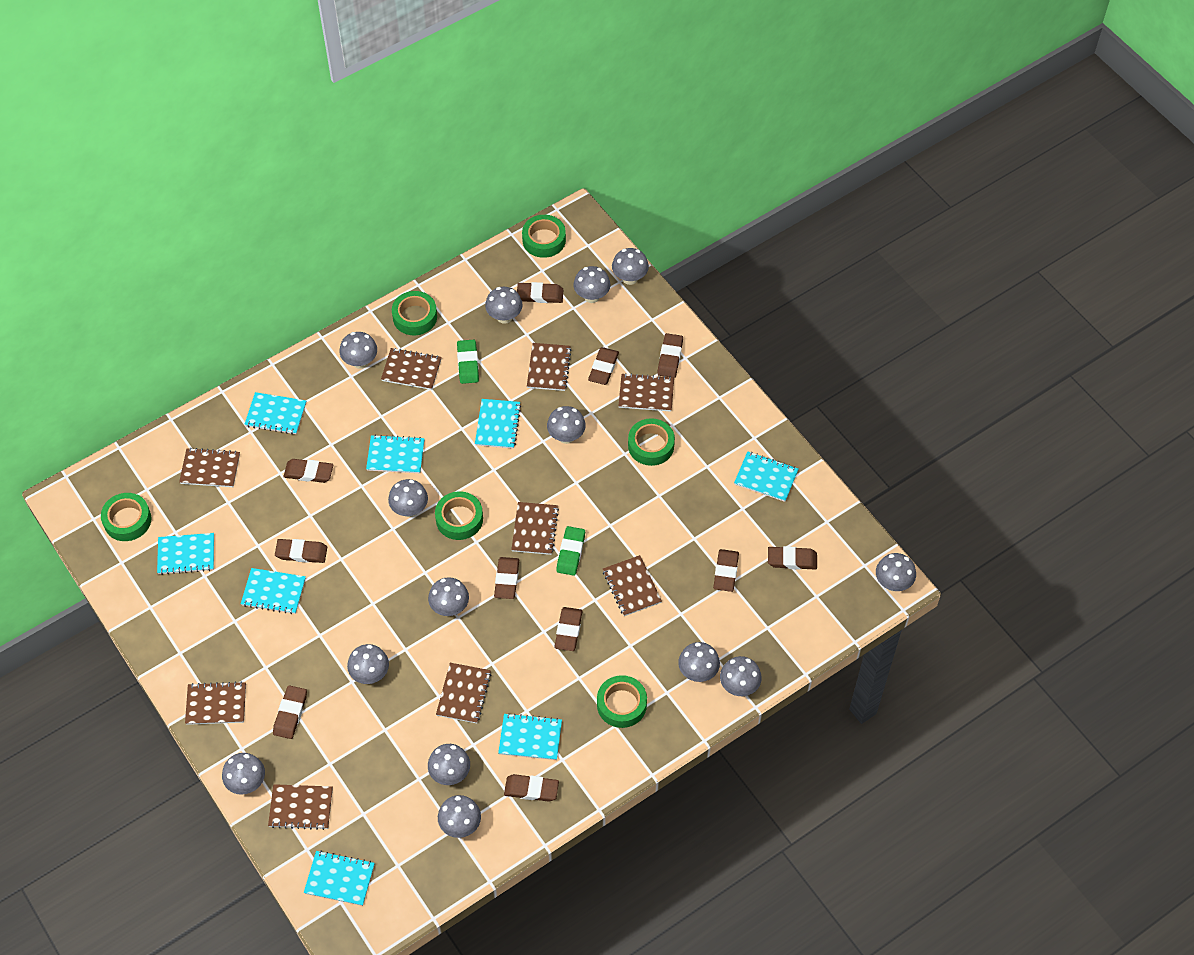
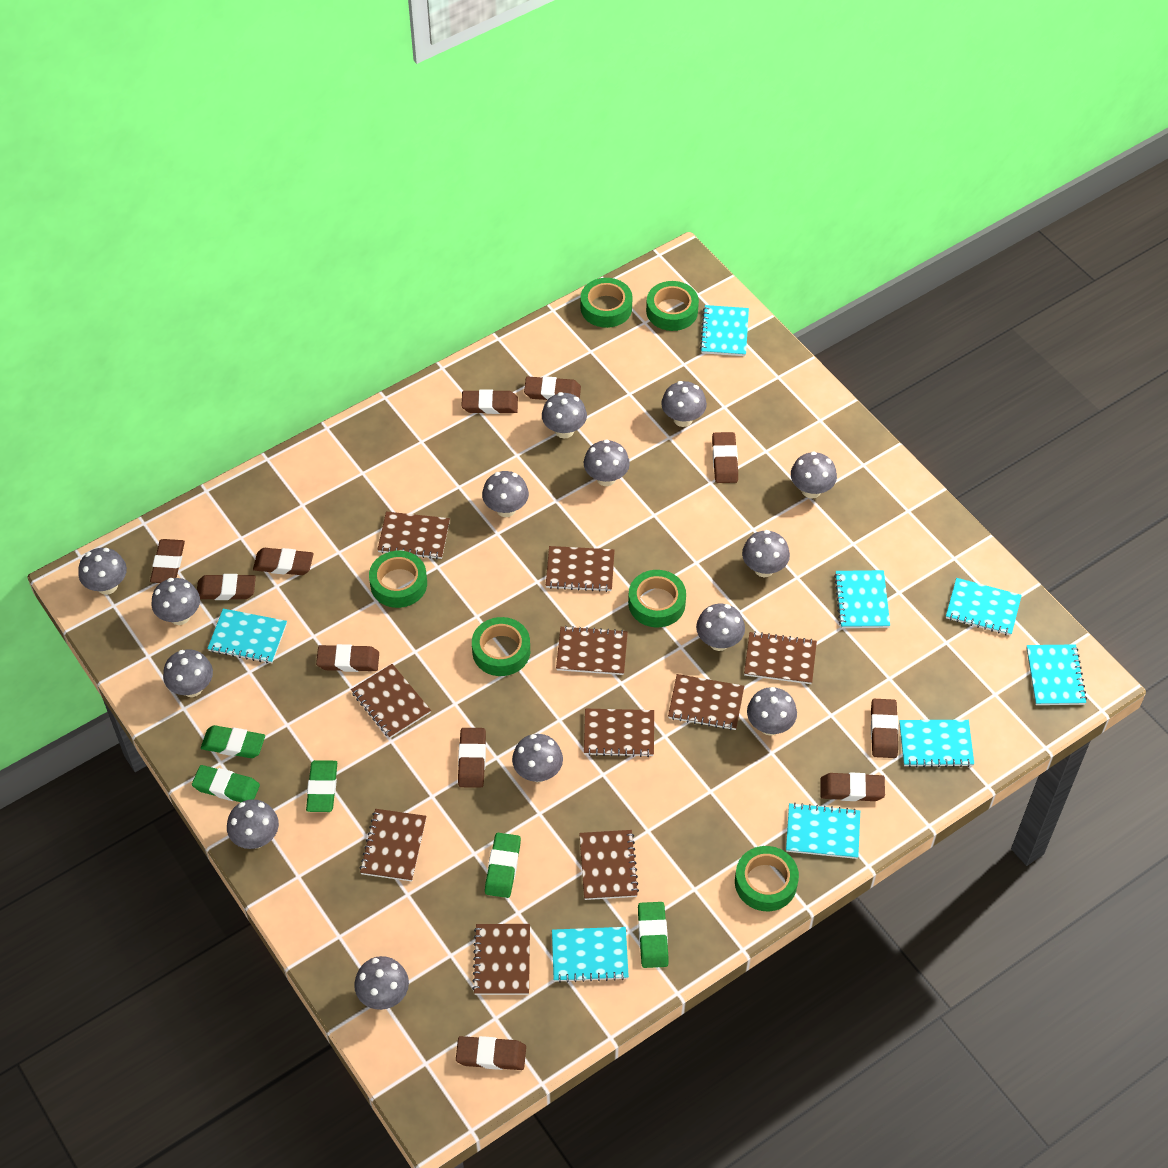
brown notebook: [179,448,240,487] [185,681,246,725] [268,784,333,830] [381,348,442,390] [436,663,491,723] [511,502,559,555] [527,343,571,391] [603,555,662,616] [618,373,674,412] = 9 -> [351,664,431,738] [360,809,426,882] [377,512,450,559] [472,924,530,995] [546,546,615,592] [556,626,628,675] [579,830,639,900] [584,709,654,757] [668,674,744,730] [744,632,817,684] = 10
green eraser: [457,340,479,384] [556,526,585,576] = 2 -> [192,765,260,802] [201,725,265,758] [306,760,337,812] [485,833,521,898] [638,902,669,968] = 5

